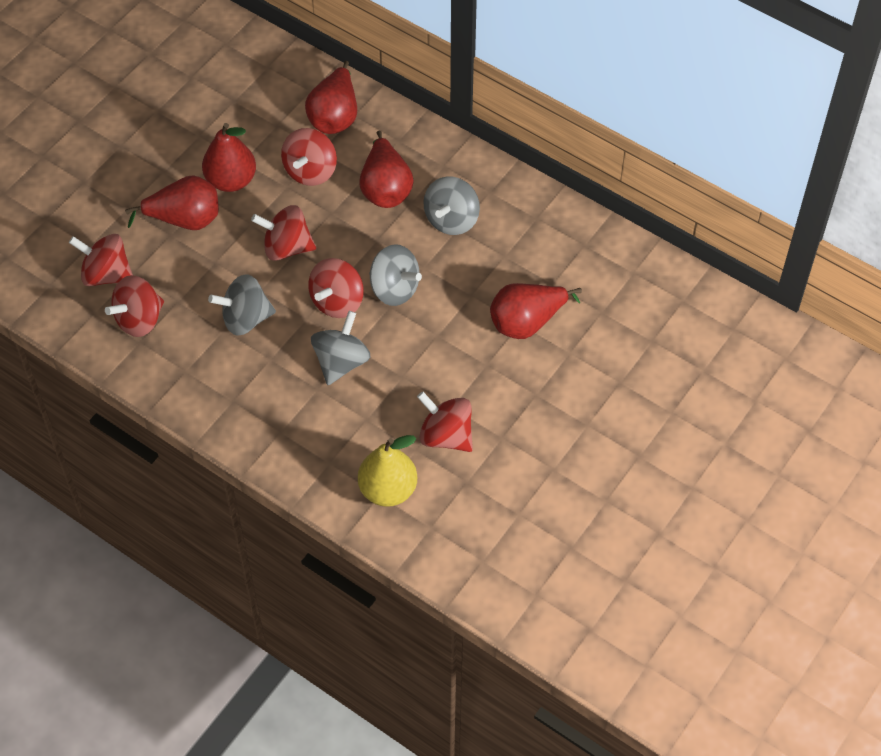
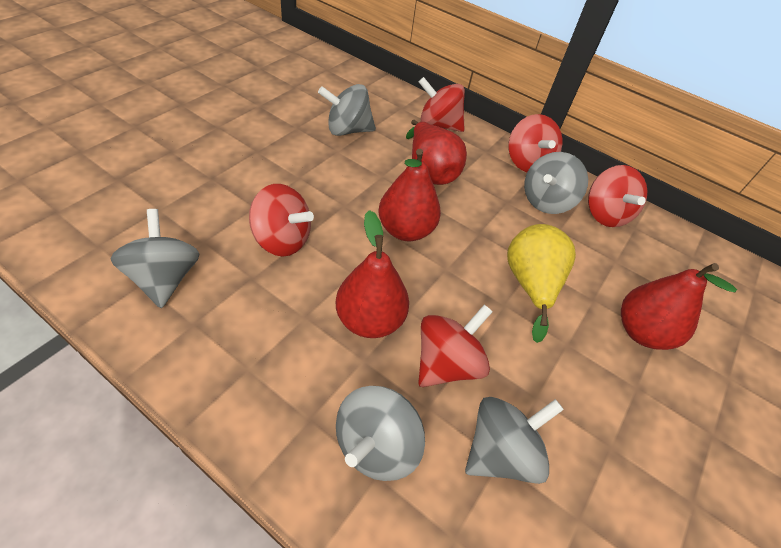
grey spinning top: [208,274,276,336] [311,311,371,385] [369,244,422,306] [423,176,480,235] = 4 -> [110,209,199,308] [318,84,376,136] [336,386,425,481] [465,397,564,484] [524,152,588,214] = 5
red pear: [125,175,219,230] [202,123,256,192] [305,61,357,134] [359,130,414,208] [490,283,582,339] = 5 -> [336,210,409,338] [378,149,441,241] [406,120,467,185] [621,263,737,350] = 4
red spinning top: [69,234,133,286] [105,275,164,337] [251,205,316,261] [281,128,337,186] [308,258,364,318] [417,392,473,452] = 6 -> [249,184,314,256] [418,304,493,387] [419,77,465,132] [508,114,562,172] [588,165,647,227] = 5

